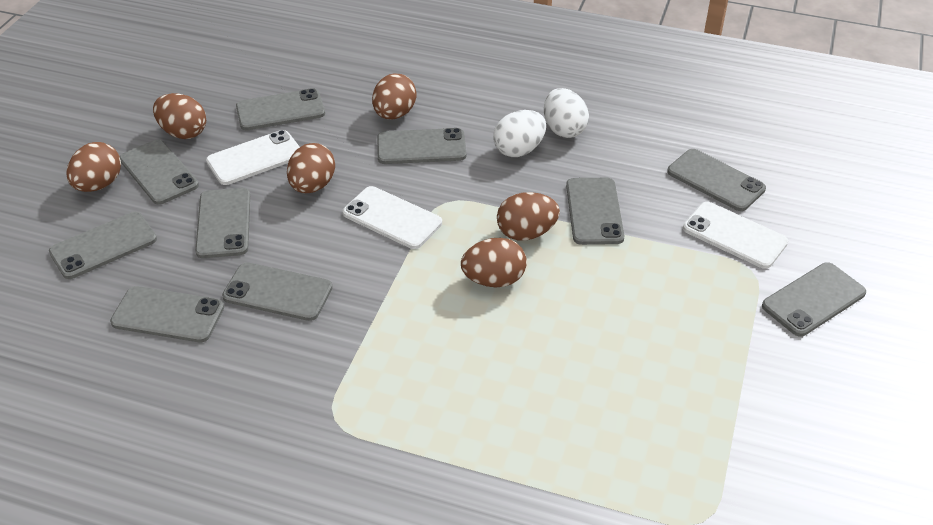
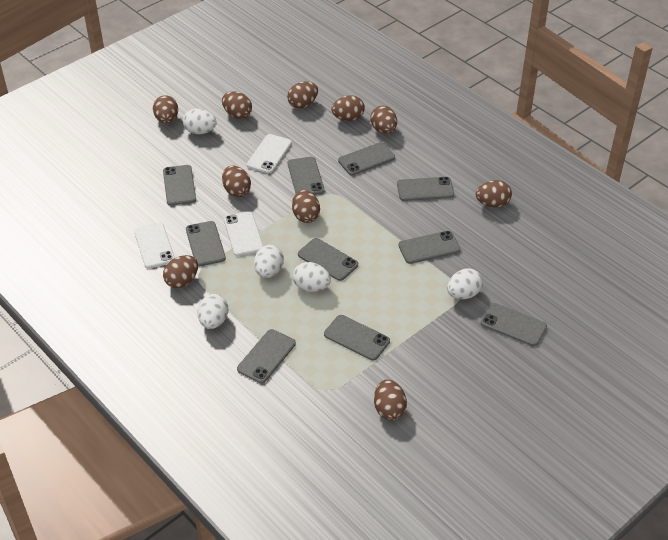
brown egg: [66,142,121,192] [153,93,206,139] [287,143,335,193] [372,74,417,119] [461,238,527,287] [497,192,560,241] = 6 -> [153,95,178,124] [163,255,198,288] [222,91,252,119] [222,166,251,197] [287,81,318,109] [292,190,320,223] [331,95,365,121] [370,106,397,134] [374,379,407,420] [476,180,512,208] = 10
white egg: [493,110,546,157] [544,88,589,138] = 2 -> [183,109,217,134] [197,294,228,329] [254,245,284,278] [293,262,331,292] [447,268,483,299] = 5

